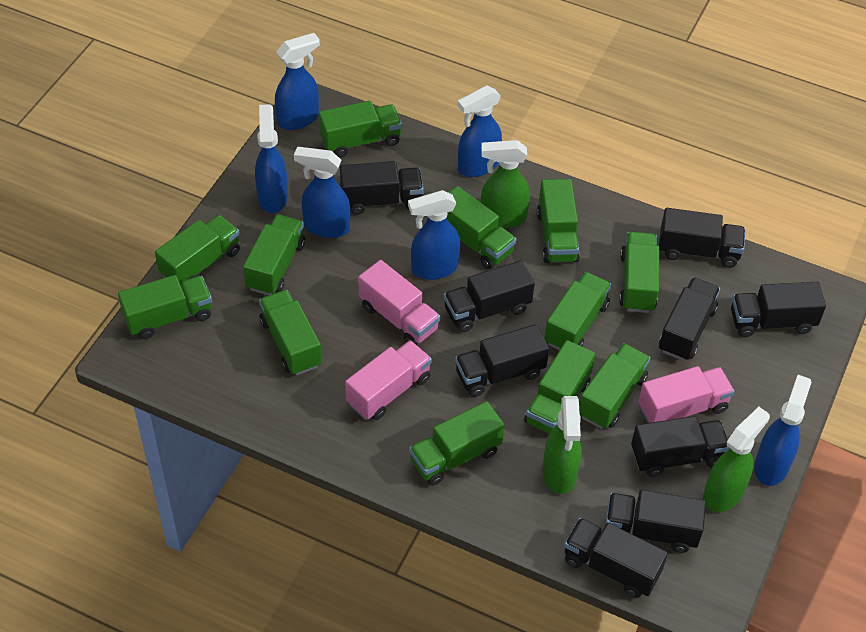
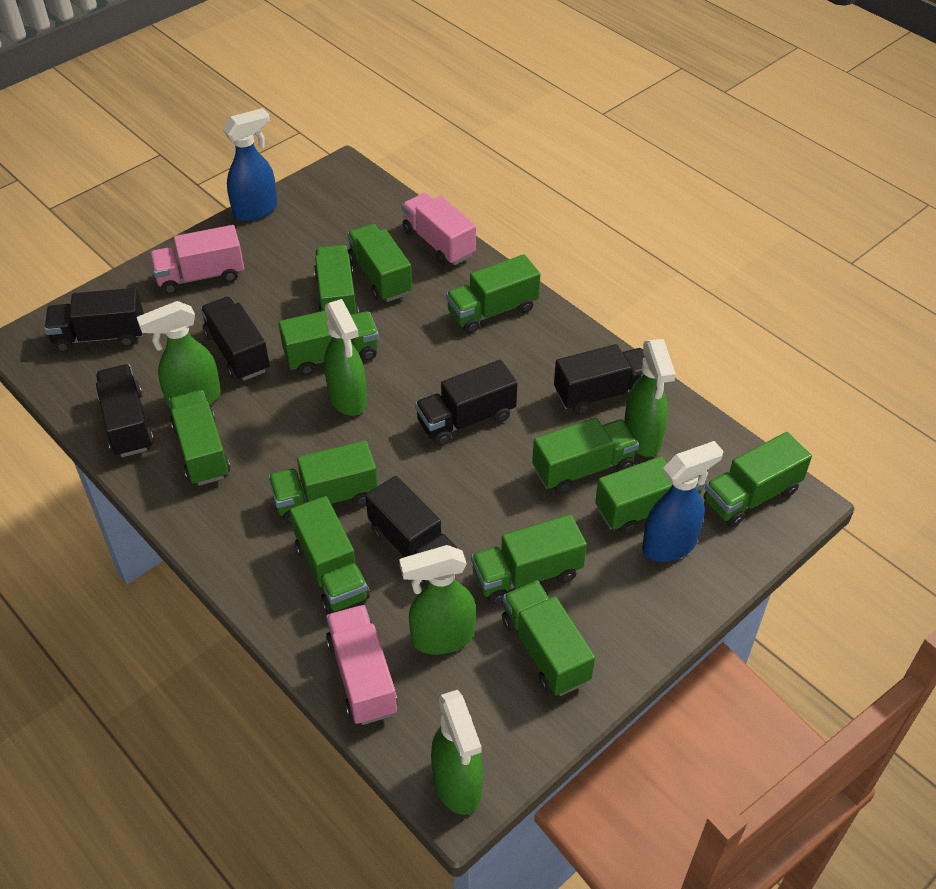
black truck: [340,161,424,215] [444,260,535,332] [455,324,549,397] [564,518,668,598] [605,490,706,553] [631,416,730,477] [659,208,745,268] [659,277,720,361] [731,282,826,337] = 9 -> [44,288,144,353] [96,364,154,457] [200,297,270,381] [365,476,458,587] [415,360,517,446] [554,344,645,415] = 6
blue spray bottle: [255,104,288,213] [275,33,320,130] [294,147,350,238] [408,190,460,280] [458,86,502,177] [754,375,812,486] = 6 -> [223,108,277,221] [642,441,723,562] = 2
green spray bottle: [481,140,530,228] [543,396,581,494] [703,407,770,512] = 3 -> [137,301,221,409] [324,299,367,416] [399,545,476,655] [431,690,483,815] [624,339,676,457] = 5

